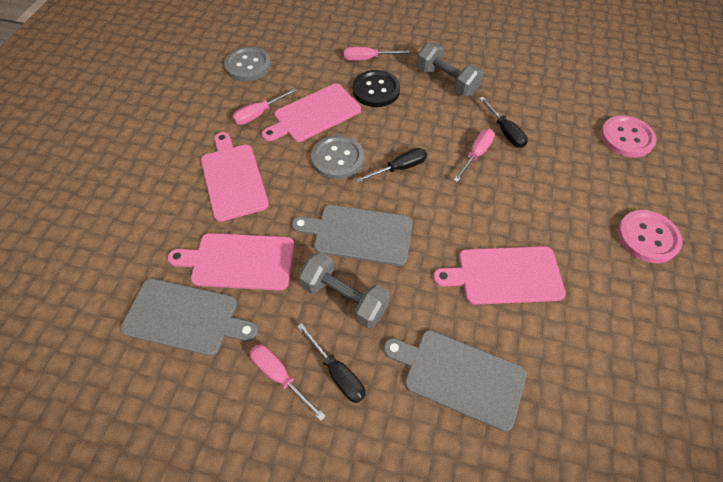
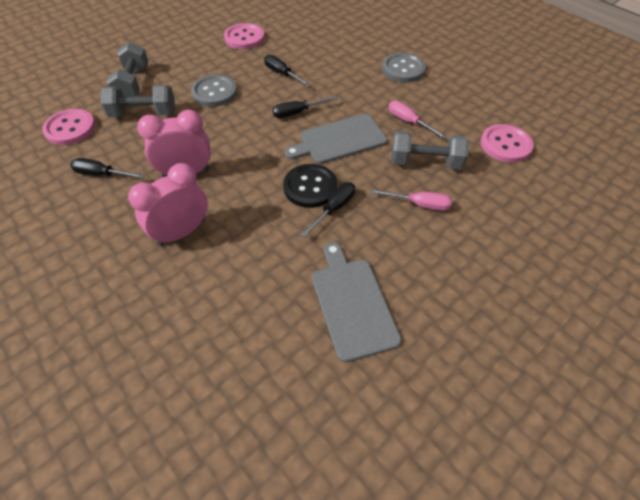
black screwdriver: [297,323,366,403] [356,148,427,183] [479,97,528,148] = 3 -> [70,158,145,179] [264,55,310,86] [272,96,338,118] [301,182,355,237] = 4
grey cutting board: [120,278,258,356] [292,205,413,266] [383,330,526,432] = 3 -> [284,114,387,164] [312,242,401,362] = 2
grey dumbbell: [298,252,390,329] [416,42,483,96] = 2 -> [100,85,175,117] [106,42,149,97] [391,131,469,169] = 3
pink button: [600,115,656,157] [617,210,682,263] = 2 -> [42,109,95,145] [224,23,265,49] [480,124,534,163] = 3
pink clock: none = 0 -> [128,163,208,246] [137,110,211,177] = 2
pink cutting board: [167,233,294,290] [201,132,269,222] [262,84,361,142] [433,246,566,305] = 4 -> none = 0
pink screwdriver: [232,88,296,125] [250,344,326,421] [344,47,409,61] [454,129,495,182] = 4 -> [370,189,452,211] [389,100,447,139] = 2

